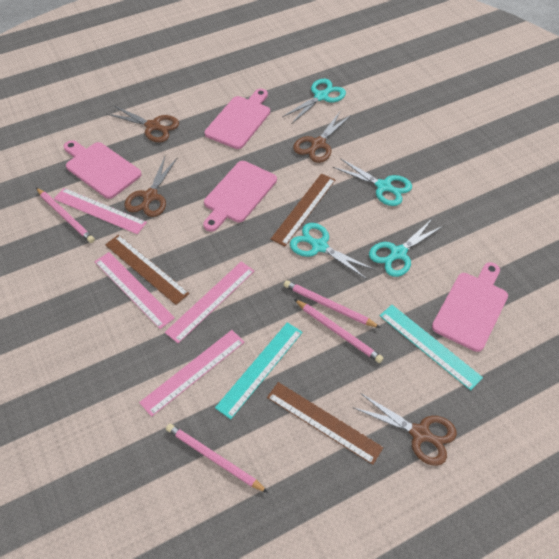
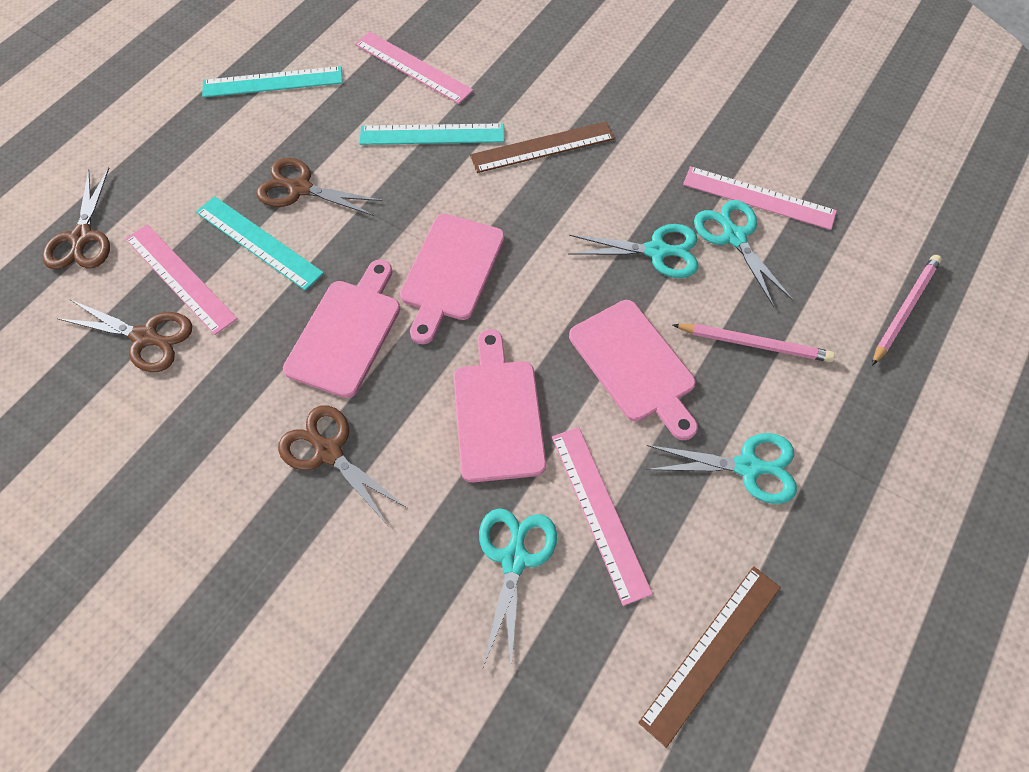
brown ruler: [105,235,190,305] [267,382,384,465] [271,174,335,246] = 3 -> [470,121,615,173] [638,566,781,748] = 2
pink pencil: [36,188,95,243] [166,424,268,493] [284,280,381,328] [294,299,383,363] = 4 -> [673,324,835,362] [872,255,942,366] = 2
turquoise ruler: [215,322,303,419] [380,305,483,390] = 2 -> [196,196,324,291] [202,66,343,97] [359,123,504,145] = 3

